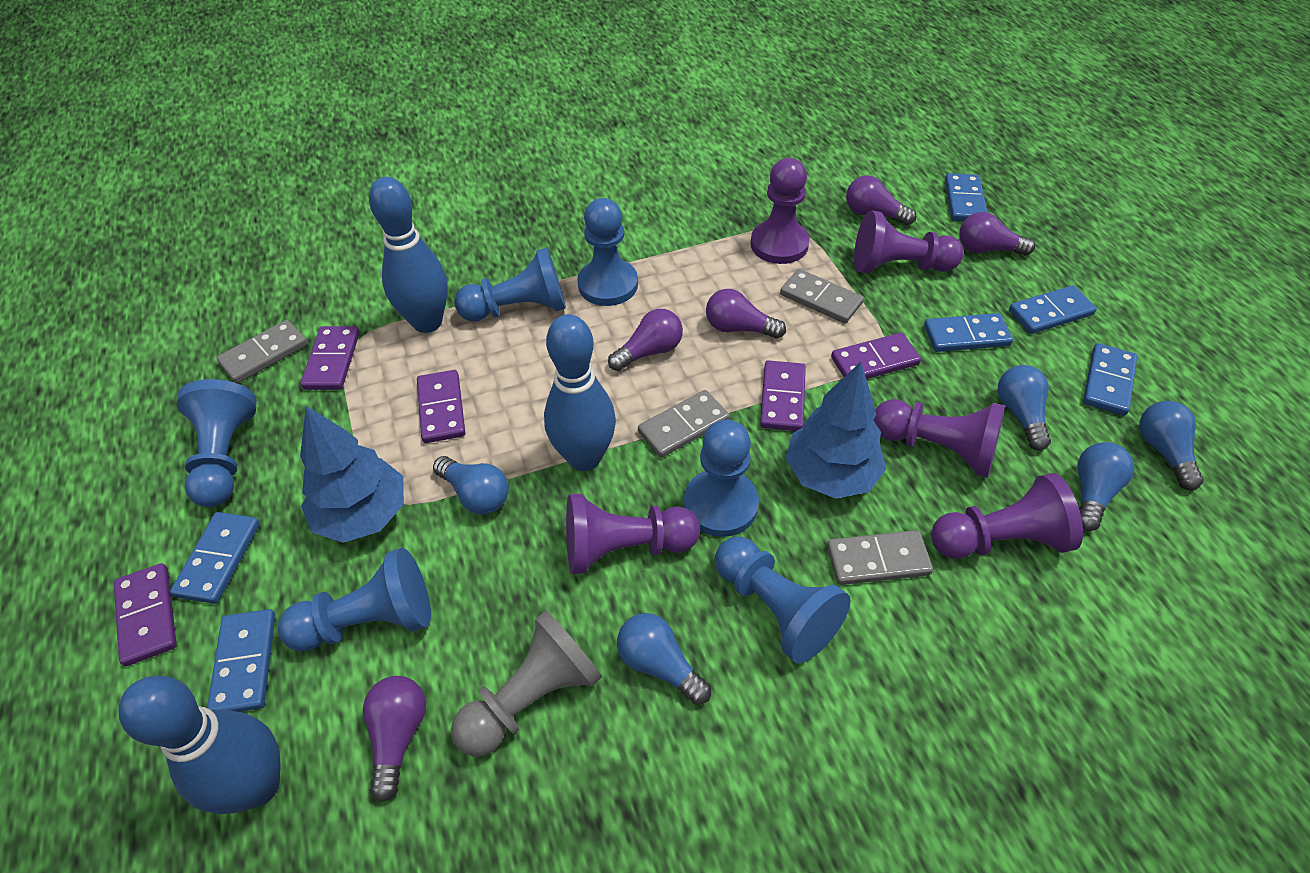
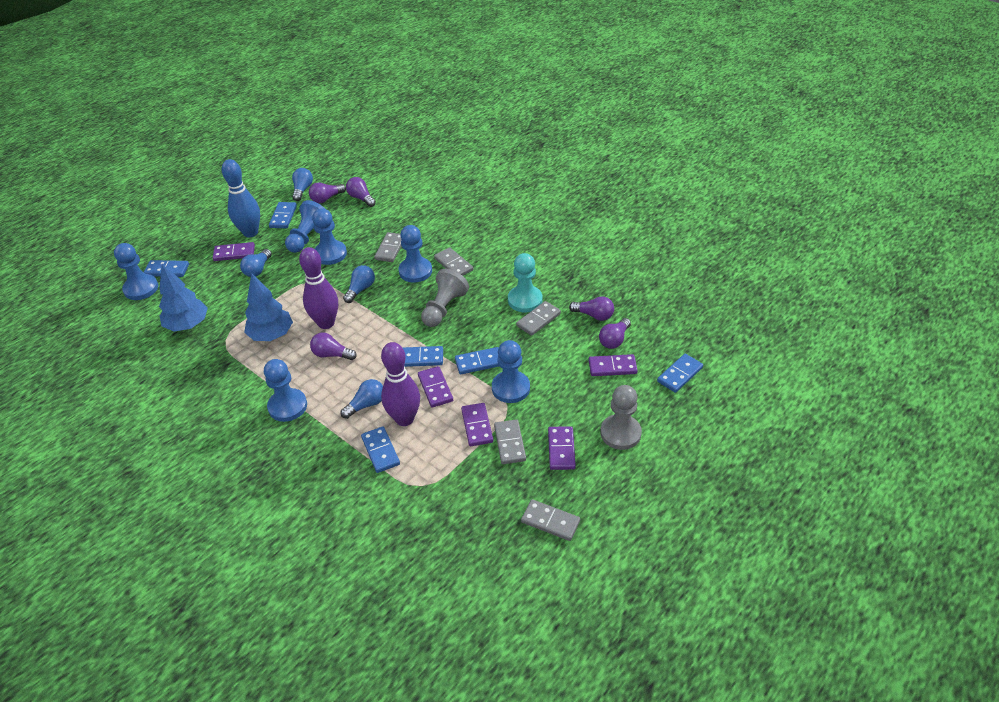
blue bowling pin: [118,676,280,814] [369,177,448,333] [544,314,616,471] = 3 -> [222,159,260,237] = 1
blue light bulb: [433,456,509,514] [617,613,711,705] [997,365,1051,450] [1077,442,1135,531] [1139,401,1203,490] = 5 -> [240,249,272,277] [292,168,313,201] [341,379,383,419] [343,265,375,303] = 4
grey domino: [217,320,308,383] [638,390,730,458] [780,269,864,323] [827,530,933,585] = 4 -> [374,232,402,262] [434,247,473,276] [494,419,526,464] [516,301,561,336] [521,499,580,541] = 5
grey pawn: [451,610,602,757] = 1 -> [421,269,469,327] [601,385,642,450] = 2
purple bowling pin: none = 0 -> [299,247,338,329] [381,342,420,426] = 2
purple pawn: [566,494,700,574] [750,158,810,264] [854,211,964,273] [873,399,1005,477] [931,473,1083,559] = 5 -> none = 0
turquoise pawn: none = 0 -> [508,253,542,312] = 1

